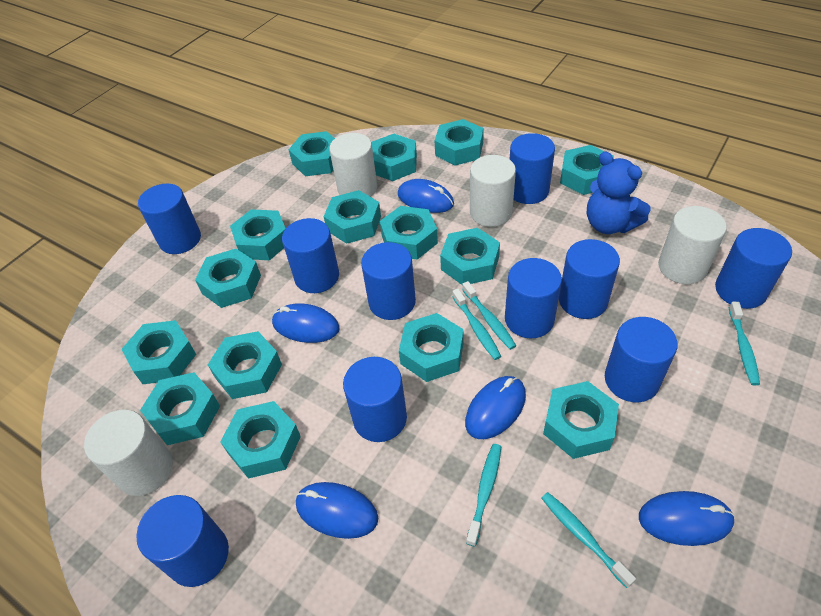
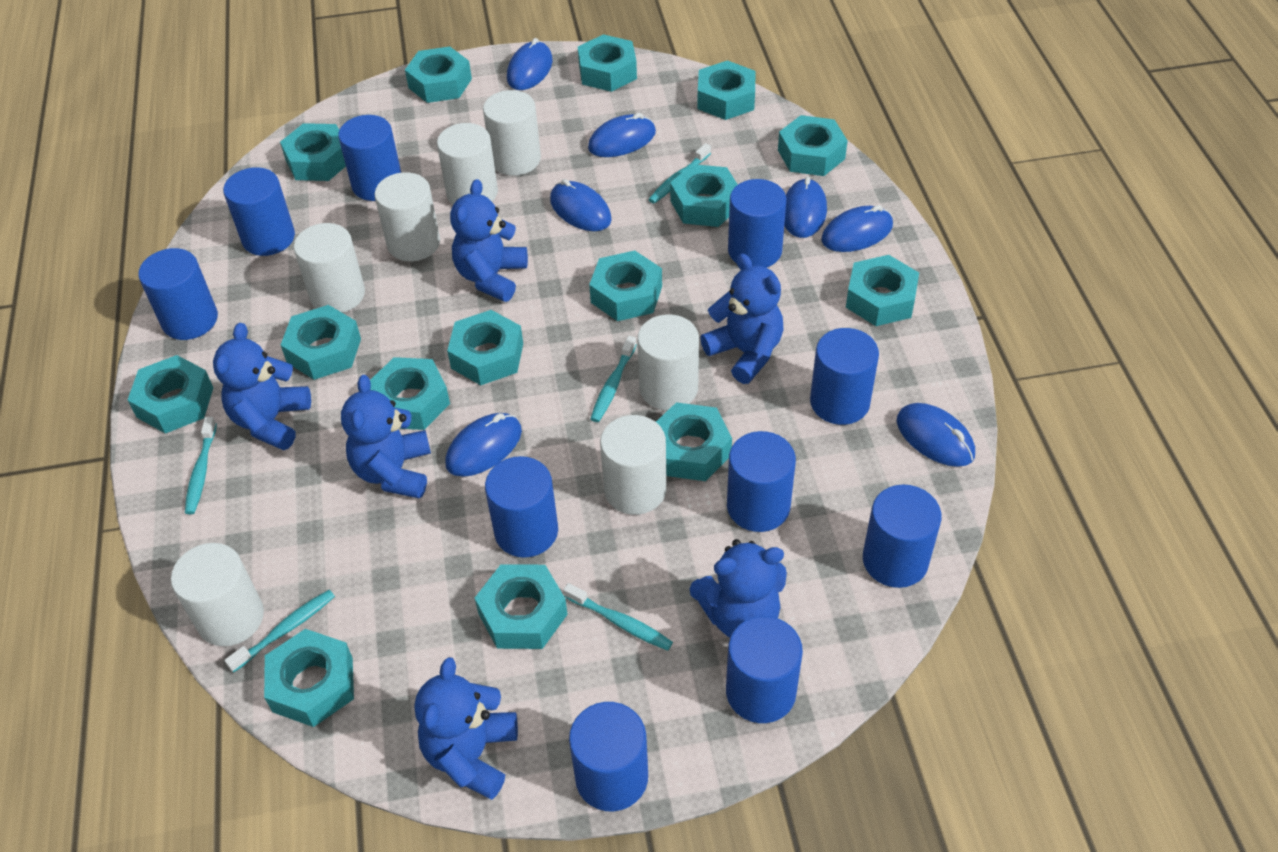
blue mouse: [272,303,340,343] [296,482,378,539] [398,179,454,213] [465,376,526,439] [639,491,735,546] = 5 -> [445,413,522,477] [507,38,553,90] [550,179,612,231] [588,113,656,157] [784,176,827,238] [821,205,893,252] [897,403,975,467] = 7
blue teddy bear: [587,152,650,234] = 1 -> [213,323,311,450] [341,375,431,499] [415,657,518,800] [450,179,528,302] [690,539,787,637] [700,254,783,384] = 6
white cylinder: [84,410,173,496] [329,133,377,197] [470,155,516,227] [658,206,727,284] = 4 -> [171,543,264,646] [294,223,365,313] [375,172,440,261] [437,123,498,205] [483,90,541,176] [600,415,667,515] [637,314,699,410] = 7

